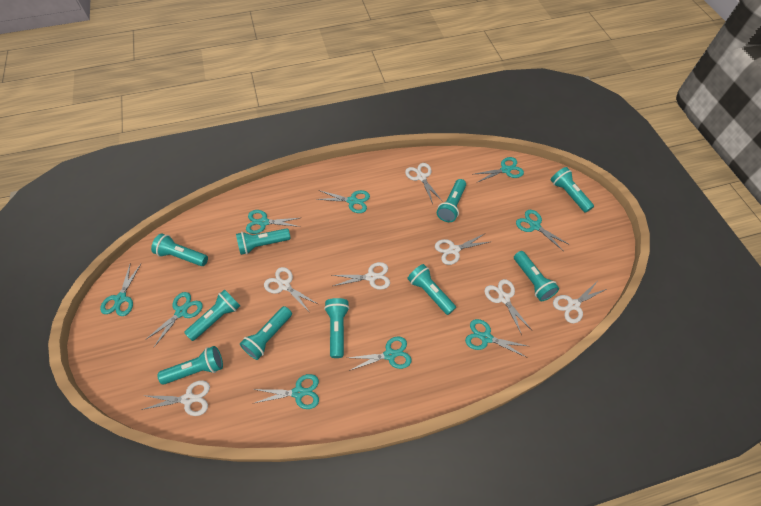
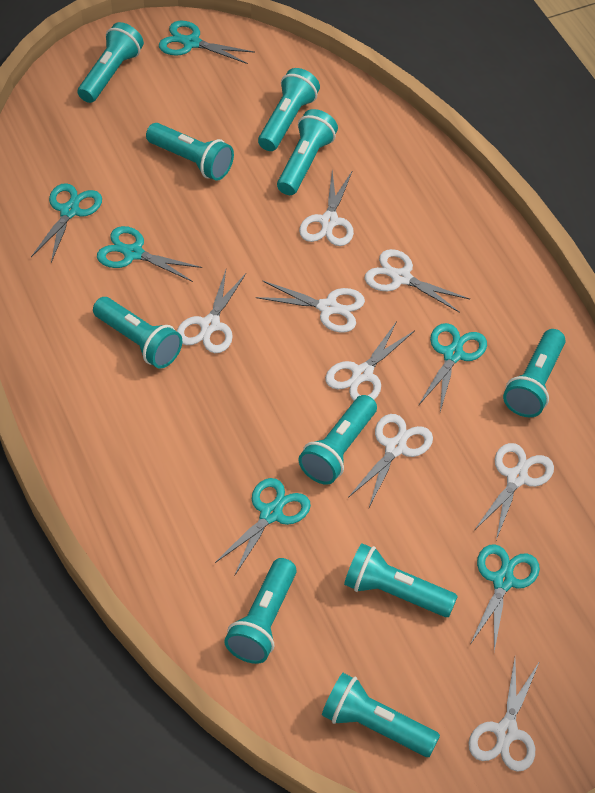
turquoise scissors: [100,262,142,316] [145,292,203,348] [246,210,300,234] [253,374,319,409] [316,190,370,213] [348,336,412,371] [465,319,527,358] [475,157,524,182] [516,210,570,251] = 9 -> [31,183,102,263] [97,226,202,282] [159,21,255,64] [215,478,311,576] [418,323,487,412] [471,544,540,651] = 6
white scissors: [141,380,210,416] [264,267,318,310] [332,262,390,290] [405,163,443,204] [435,234,489,265] [485,279,532,335] [553,282,606,323] = 7 -> [177,270,246,353] [256,281,365,333] [299,171,354,246] [325,321,414,401] [348,414,433,507] [365,249,470,313] [469,659,540,772] [475,443,554,540] = 8

